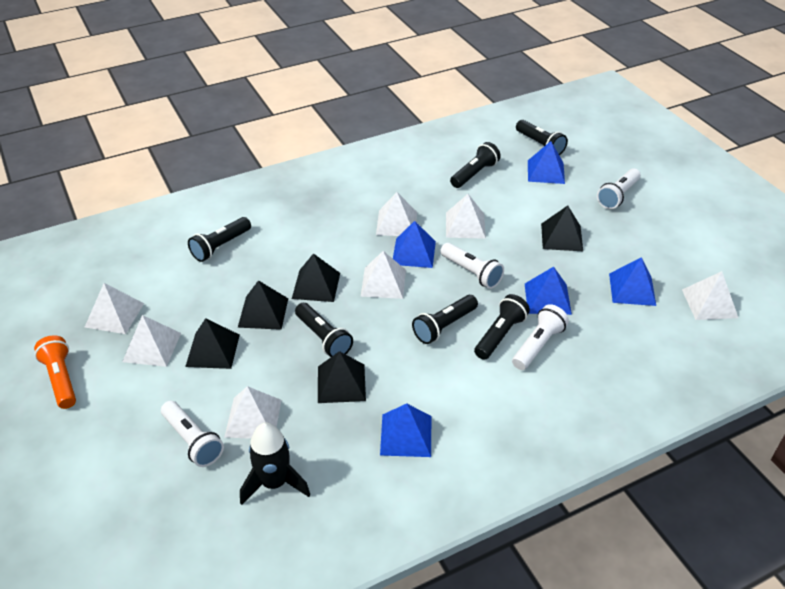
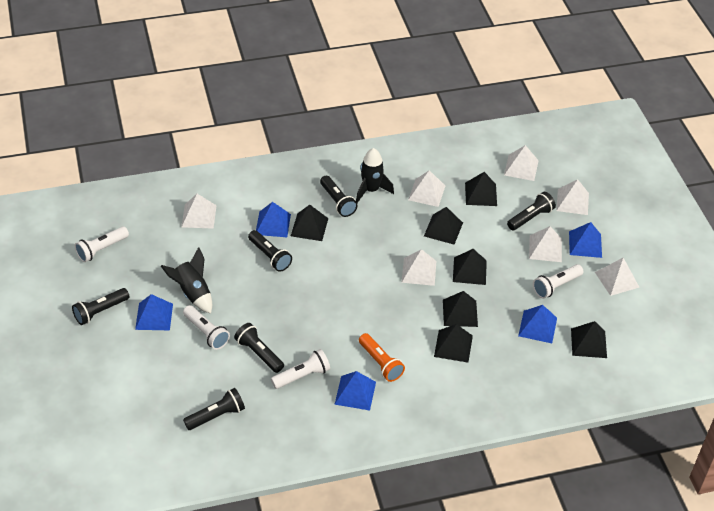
black pyramid: [185,318,240,369] [238,280,288,330] [292,253,340,302] [318,351,366,403] [541,206,583,251] = 5 -> [291,205,328,241] [424,207,463,245] [434,324,473,363] [443,291,478,327] [453,249,487,285] [465,172,497,206] [571,321,607,358] = 7
black rocket: [240,422,310,505] = 1 -> [161,247,212,313] [356,148,394,203] = 2

